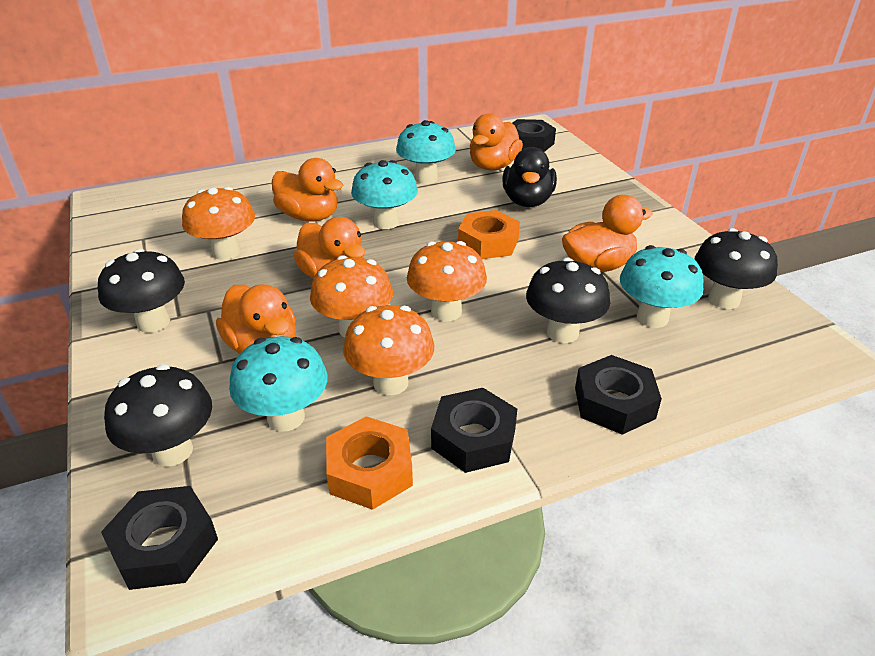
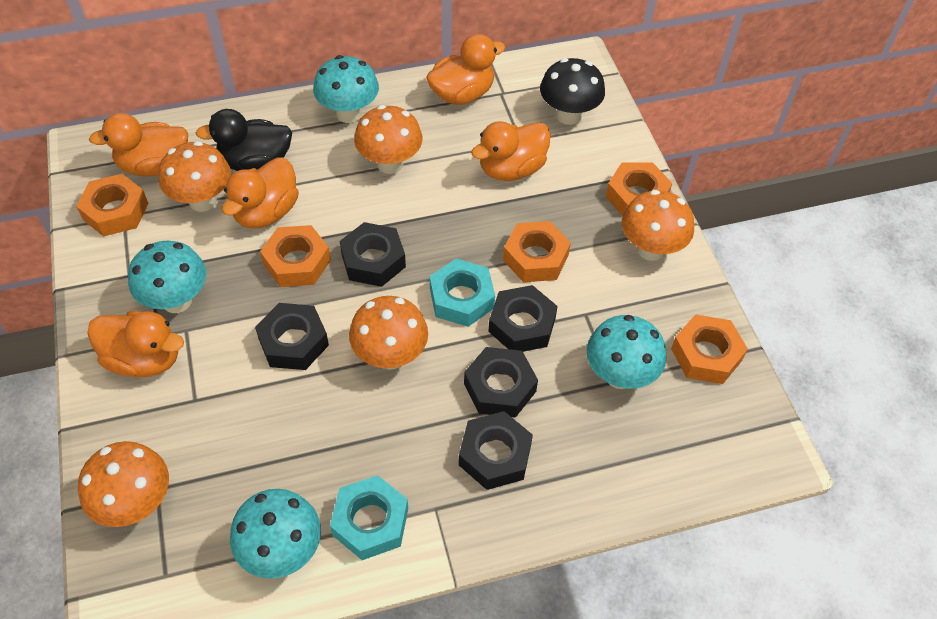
black mushroom: [98,249,185,333] [104,364,212,467] [526,258,610,343] [694,228,778,309] = 4 -> [540,58,605,125] = 1
black nut: [101,486,218,590] [431,388,517,473] [512,119,556,152] [575,355,662,435] = 4 -> [255,303,329,370] [340,222,406,287] [459,411,533,490] [464,347,538,418] [488,285,558,352] = 5
orange mushroom: [182,187,255,260] [310,255,393,338] [343,305,435,395] [407,241,487,321] = 4 -> [78,441,169,527] [158,141,231,212] [349,296,428,370] [354,105,422,174] [622,190,694,261] = 5
orange nut: [326,416,413,510] [458,210,520,259] = 2 -> [76,174,149,237] [260,225,331,287] [503,221,571,282] [606,162,672,216] [671,314,748,384] = 5
turquoise nut: none = 0 -> [330,475,408,560] [430,259,495,327] = 2

